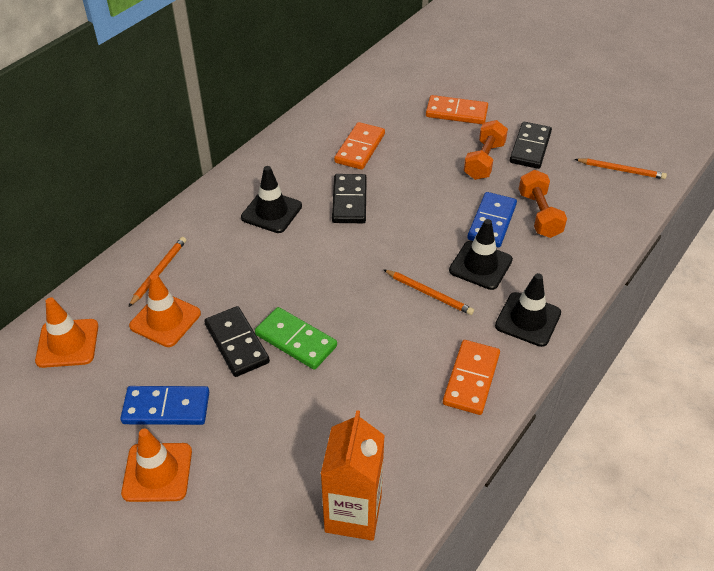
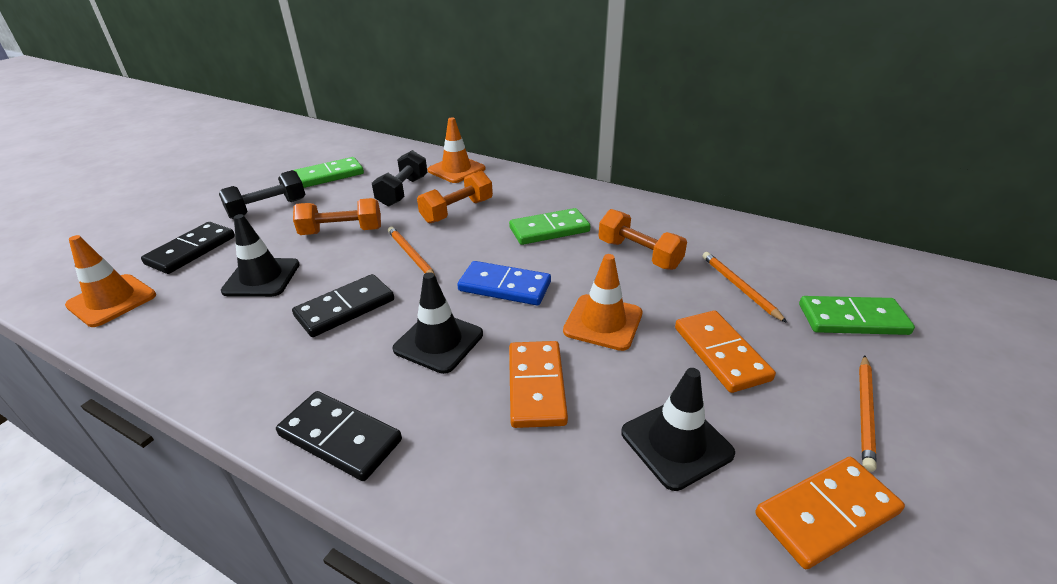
black dumbbell: none = 0 -> [219,170,305,219] [372,150,428,207] = 2
blue domino: [120,386,209,425] [467,192,517,247] = 2 -> [457,261,551,305] = 1
green domino: [255,307,337,370] = 1 -> [294,157,364,188] [509,208,590,245] [799,296,915,335] = 3
orange carton: [321,410,385,541] = 1 -> none = 0
orange dumbbell: [464,120,508,180] [519,170,567,238] = 2 -> [293,198,381,235] [417,171,493,223] [598,209,687,270] = 3

